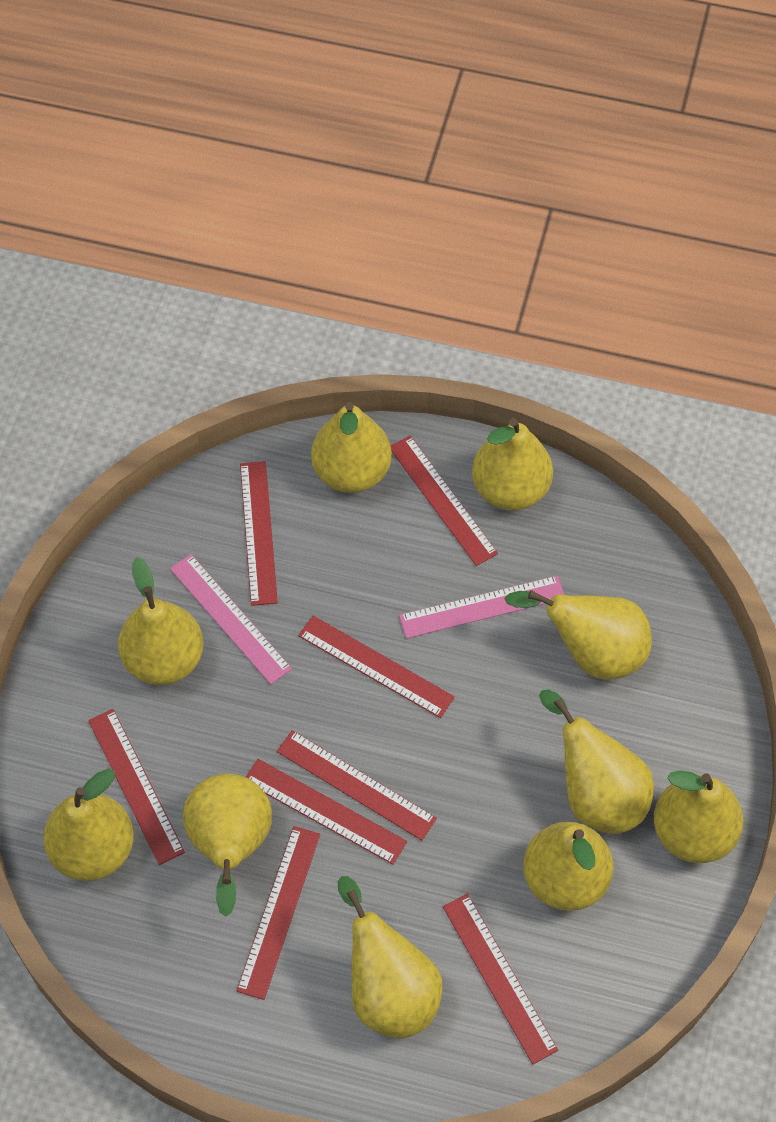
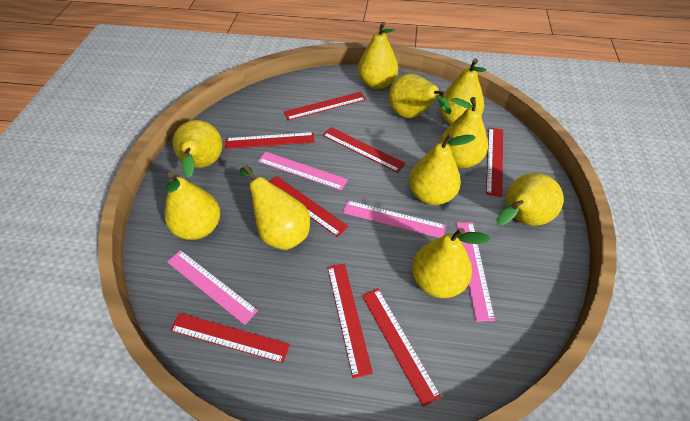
pink ruler: [170,554,292,684] [399,576,565,639] = 2 -> [167,250,258,325] [258,152,348,191] [343,201,446,238] [456,222,495,321] = 4

